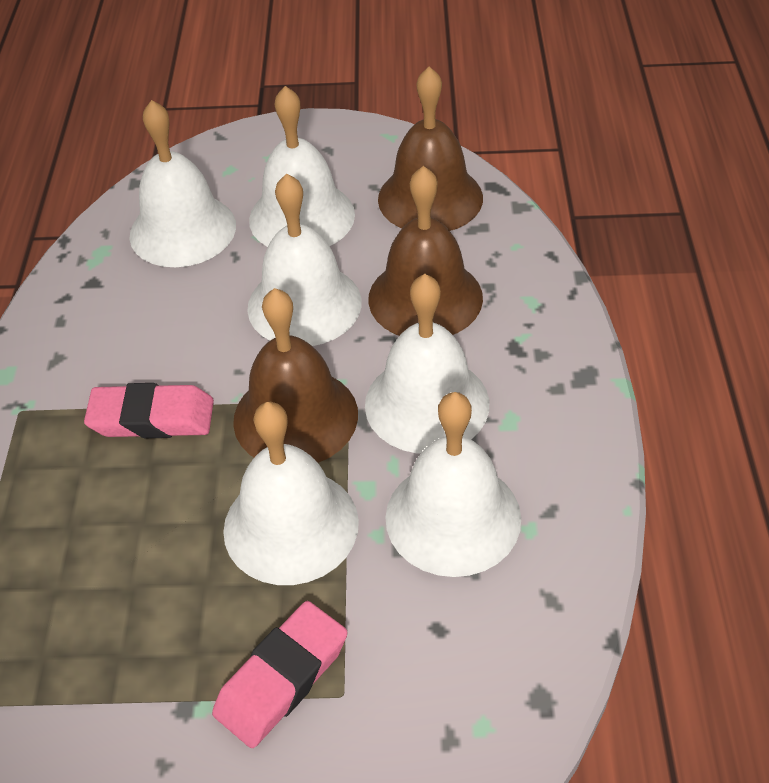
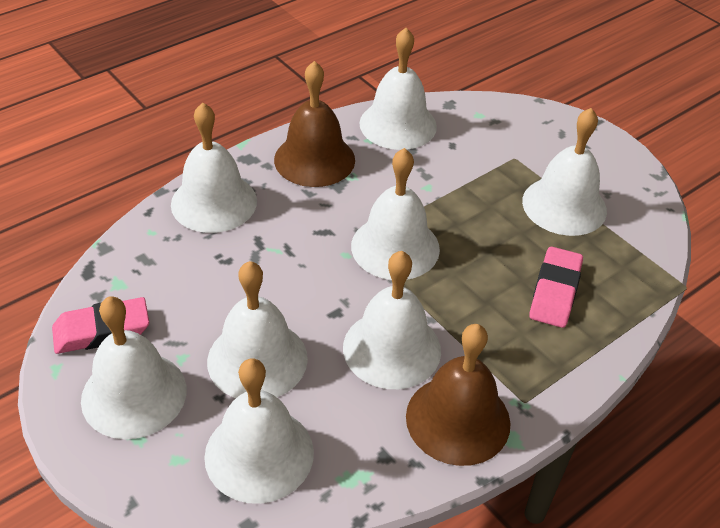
brown bell: [233,288,358,463] [368,166,483,336] [378,67,483,231] = 3 -> [274,61,355,187] [406,324,510,466] = 2
white bell: [130,100,236,267] [223,402,359,585] [247,173,362,346] [249,86,355,247] [365,274,489,454] [385,392,521,577] = 6 -> [81,296,187,439] [171,103,257,233] [204,358,314,504] [207,261,308,398] [343,251,441,389] [351,148,440,280] [359,28,437,150] [522,108,607,236] = 8

